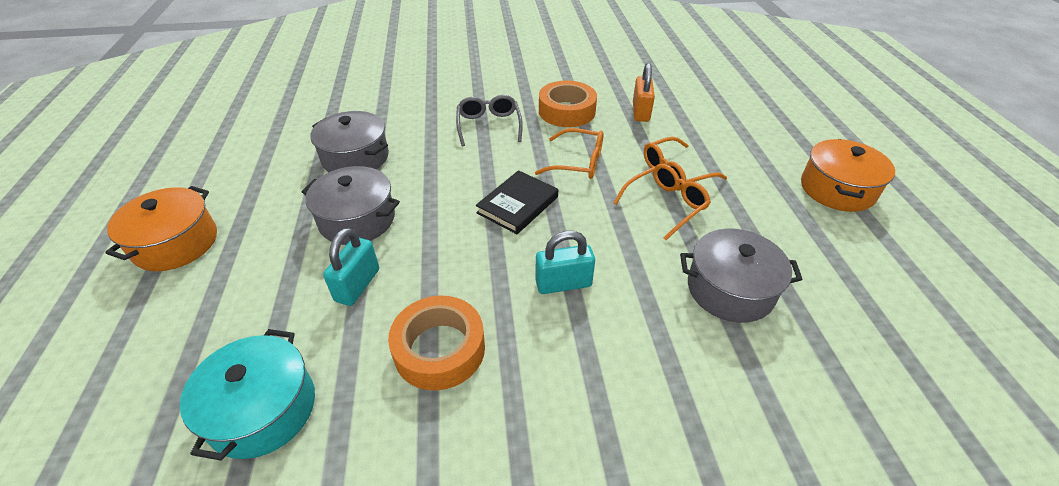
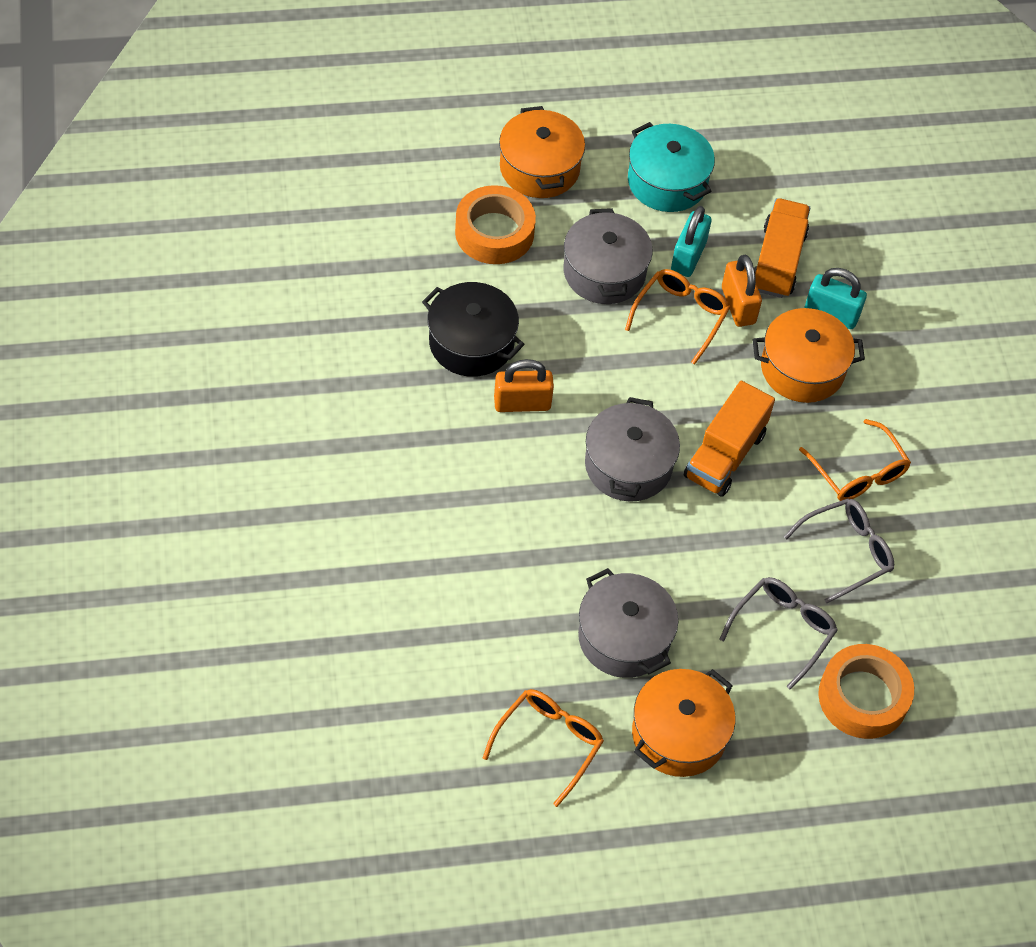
black book: [476,170,558,234] = 1 -> none = 0
black pot: none = 0 -> [422,282,524,377] = 1
grey glasses: [456,95,523,147] = 1 -> [719,577,838,690] [784,498,894,603] = 2
orange padlock: [633,63,655,122] = 1 -> [494,359,554,412] [722,255,762,327] = 2
orange pot: [106,186,217,271] [801,139,895,212] = 2 -> [499,106,585,198] [632,669,735,777] [753,308,865,403] = 3
orange truck: none = 0 -> [684,381,775,497] [754,198,810,298] = 2

